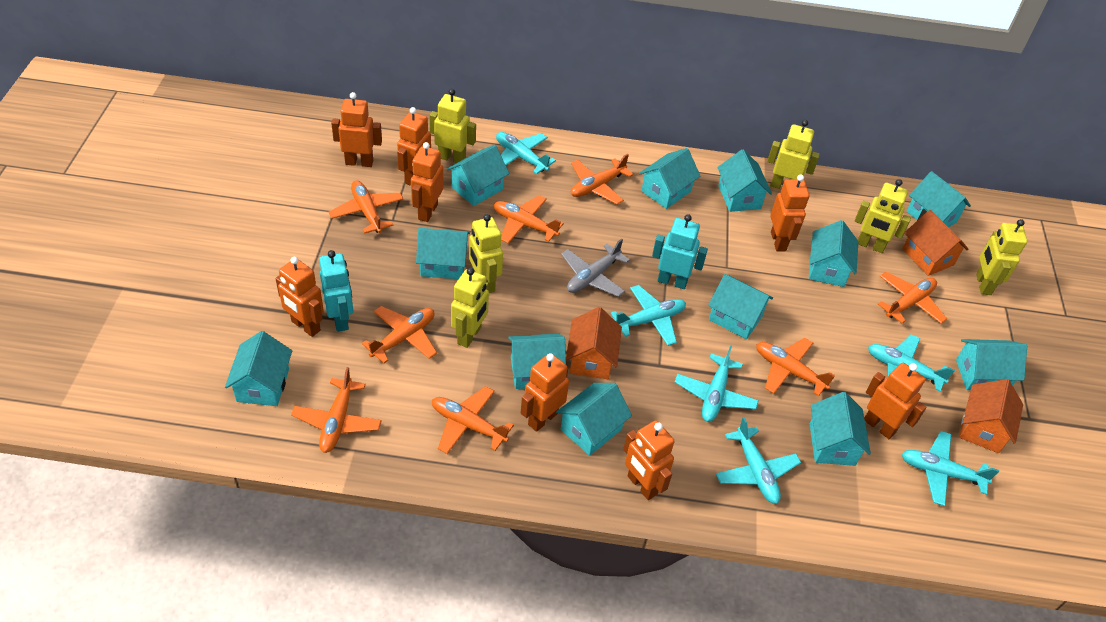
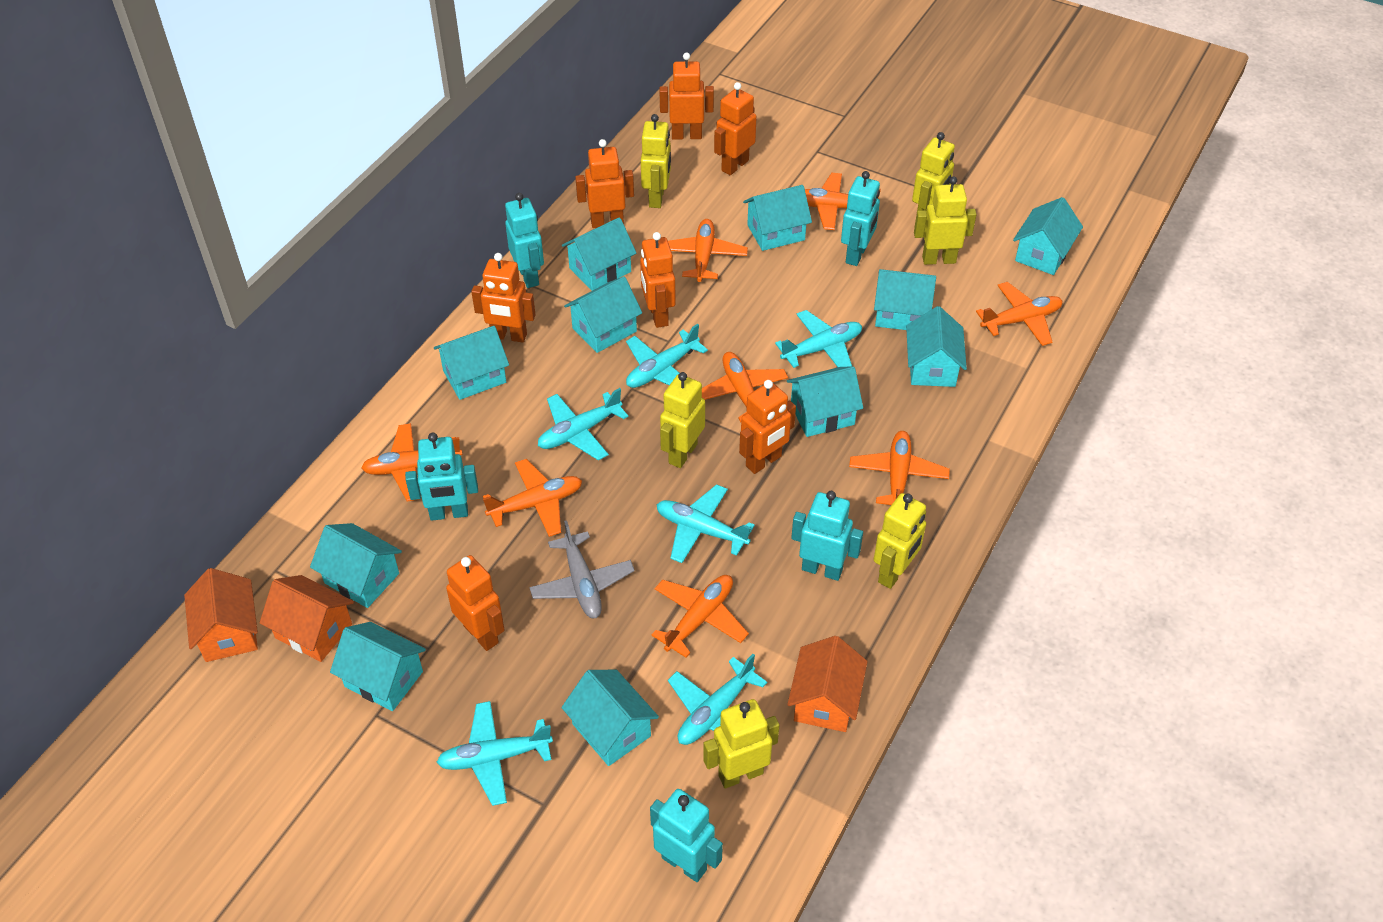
orange robot: [276,257,324,337] [331,92,382,167] [397,107,431,186] [411,142,443,222] [521,353,569,432] [623,420,675,500] [770,175,810,251] [864,363,927,439] = 8 -> [446,555,505,651] [471,253,536,343] [575,139,634,228] [640,232,676,328] [660,52,714,140] [714,82,757,175] [739,380,796,474] = 7
turquoise house: [225,331,292,406] [416,228,470,279] [447,145,510,206] [508,333,566,389] [556,383,632,456] [639,148,700,209] [708,274,773,339] [717,149,772,212] [809,220,858,287] [810,392,871,466] [907,171,971,227] [956,339,1027,390] = 12 -> [310,523,402,608] [330,622,426,711] [434,326,509,400] [561,670,659,766] [562,217,636,291] [564,276,642,353] [743,185,812,251] [787,367,863,437] [874,269,936,330] [906,306,967,387] [1013,197,1083,275] = 11
turquoise robot: [319,250,353,332] [652,214,708,289] = 2 -> [405,432,478,521] [505,193,544,288] [650,789,723,882] [791,491,863,581] [841,171,880,266] = 5

